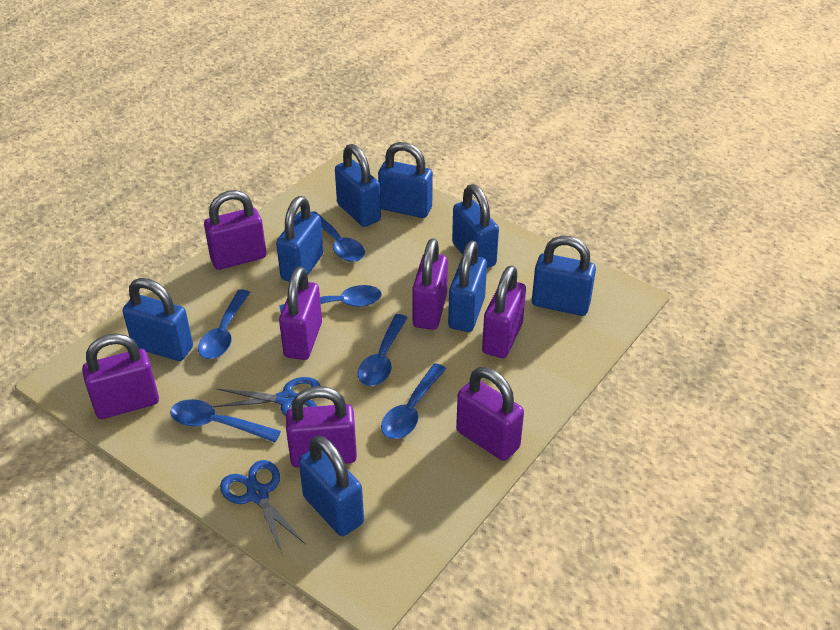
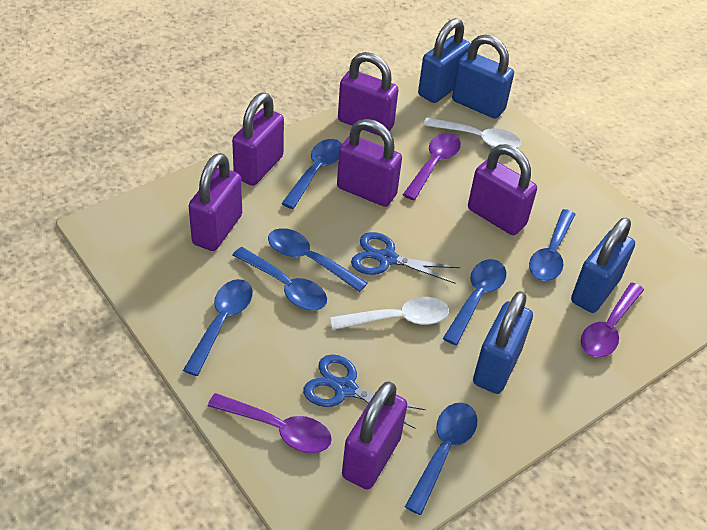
blue padlock: [122,278,193,361] [276,196,324,281] [299,435,364,536] [335,144,381,227] [378,142,433,218] [448,241,487,332] [452,184,499,268] [532,236,596,316] = 8 -> [418,18,470,103] [452,34,514,119] [473,291,533,394] [571,217,635,313] = 4
blue spoon: [170,399,281,442] [198,289,250,359] [280,285,382,313] [310,211,365,262] [358,314,408,386] [381,363,446,439] = 6 -> [183,279,253,376] [232,247,327,310] [268,228,367,292] [281,139,342,209] [405,403,477,515] [443,259,506,345] [529,209,576,281] = 7
purple padlock: [82,333,159,419] [204,190,266,270] [279,266,322,360] [286,386,357,468] [412,238,448,330] [456,367,524,461] [482,265,526,358] = 7 -> [189,153,242,251] [232,93,284,186] [337,119,402,207] [338,52,399,135] [342,381,407,490] [468,144,537,235] = 6
purple spoon: none = 0 -> [208,393,332,453] [403,133,461,200] [581,282,644,357] = 3
white spoon: none = 0 -> [330,297,449,330] [423,117,521,148] = 2

